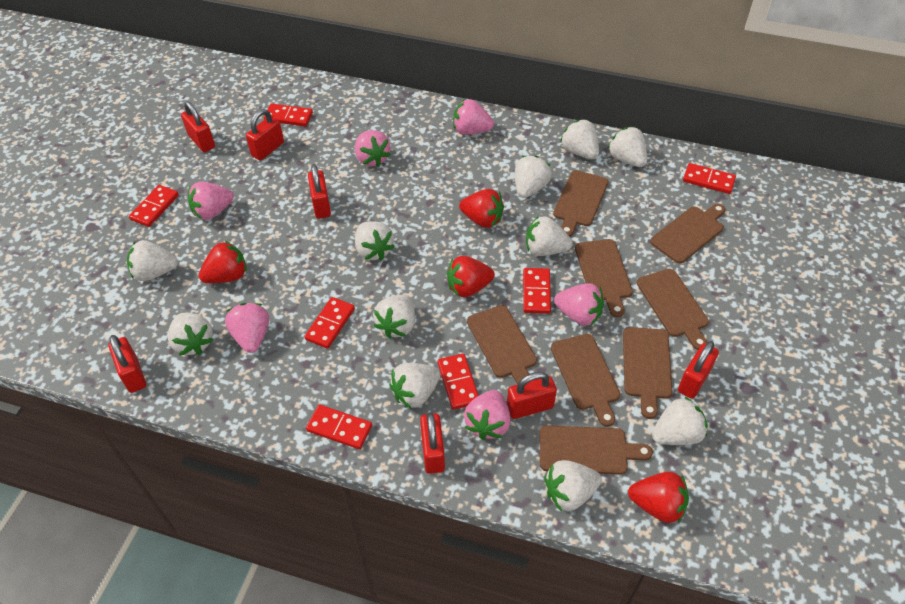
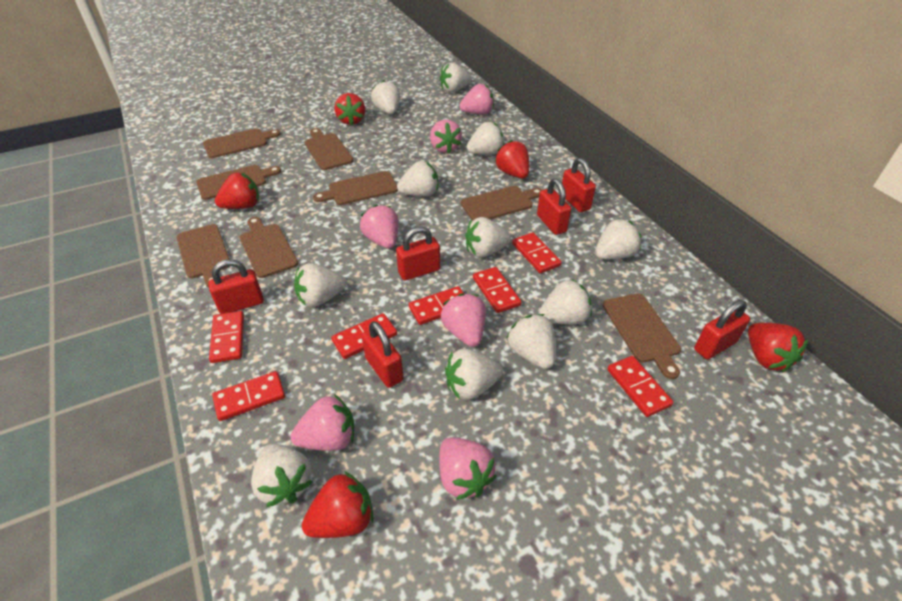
red padlock: [108,335,146,393] [181,101,215,152] [246,109,284,161] [308,164,331,219] [420,412,445,474] [507,372,557,419] [678,341,719,399] = 7 -> [208,259,264,314] [361,321,404,388] [396,227,440,281] [537,179,571,235] [562,158,596,212] [694,300,750,360] = 6
red strawberry: [199,241,247,283] [447,256,495,297] [459,189,504,228] [628,472,689,523] = 4 -> [215,173,259,209] [302,471,373,538] [335,93,365,125] [495,140,529,178] [748,323,808,372] = 5

